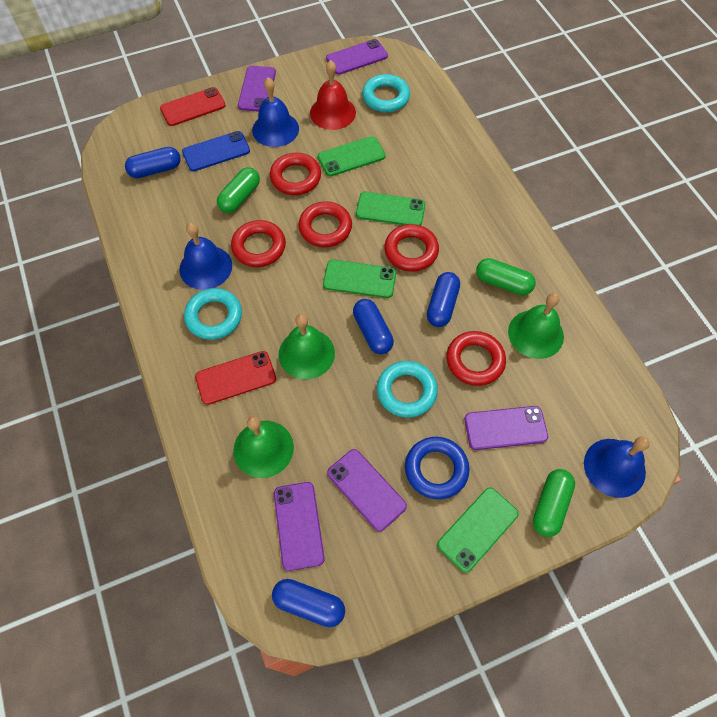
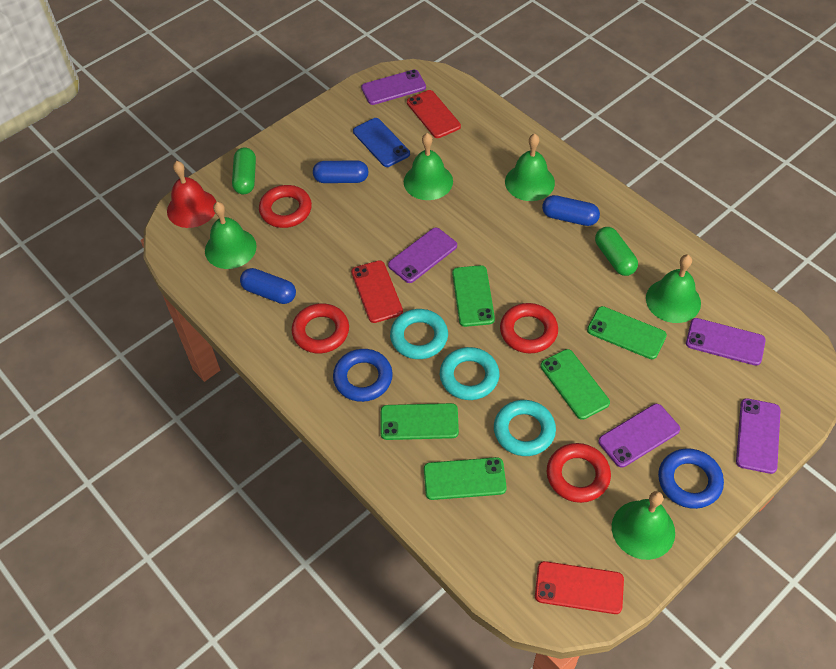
blue bell: [179,222,232,290] [252,77,299,147] [584,436,650,498] = 3 -> none = 0
blue capsule: [125,147,181,178] [272,579,345,627] [353,299,394,354] [427,272,460,327] = 4 -> [240,268,296,304] [313,160,369,183] [542,195,600,226] = 3
blue ring: [405,437,469,499] = 1 -> [333,349,393,402] [658,448,724,509] = 2
green bell: [233,416,294,478] [279,314,335,379] [508,293,564,359] = 3 -> [205,202,257,269] [404,133,453,200] [505,134,555,201] [612,491,675,560] [646,254,701,323] = 5
green capsule: [217,167,260,213] [476,258,536,295] [533,469,575,537] = 3 -> [232,148,256,194] [595,227,638,276] = 2
green phone: [318,136,386,176] [323,260,396,298] [356,192,425,226] [437,488,519,573] = 4 -> [380,403,459,440] [424,457,507,500] [452,265,495,327] [541,349,610,420] [587,306,667,359] = 5
red phone: [160,87,226,126] [195,351,276,405] = 2 -> [351,260,403,323] [407,90,461,138] [535,561,624,614] = 3
red ring: [231,220,286,267] [270,153,321,195] [298,201,352,247] [384,224,439,272] [446,331,506,386] = 5 -> [259,185,312,228] [291,303,349,353] [500,303,558,353] [547,443,611,503] = 4

